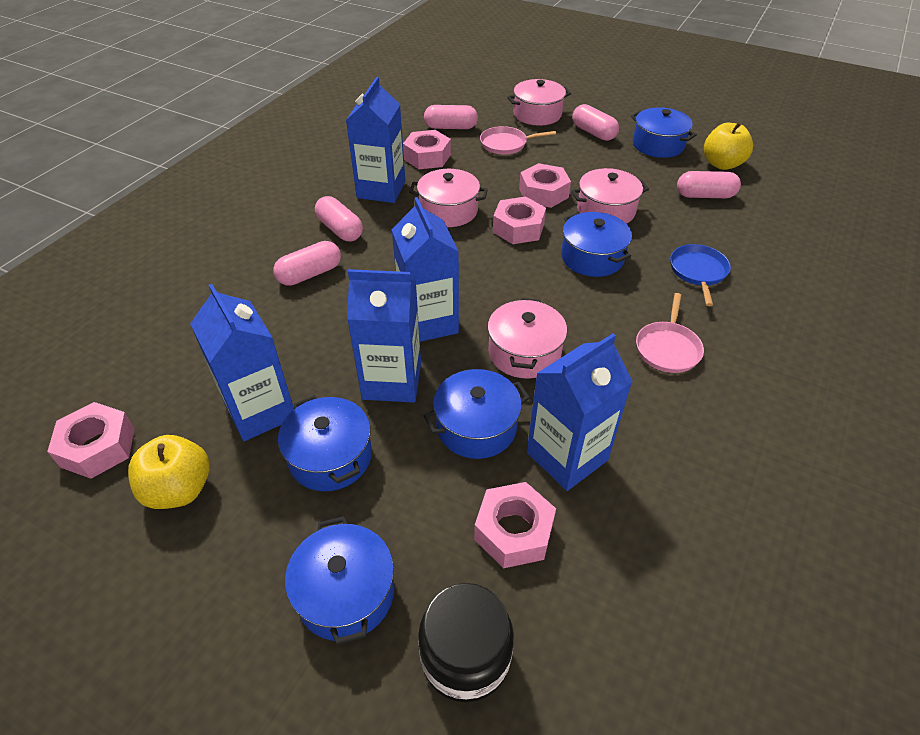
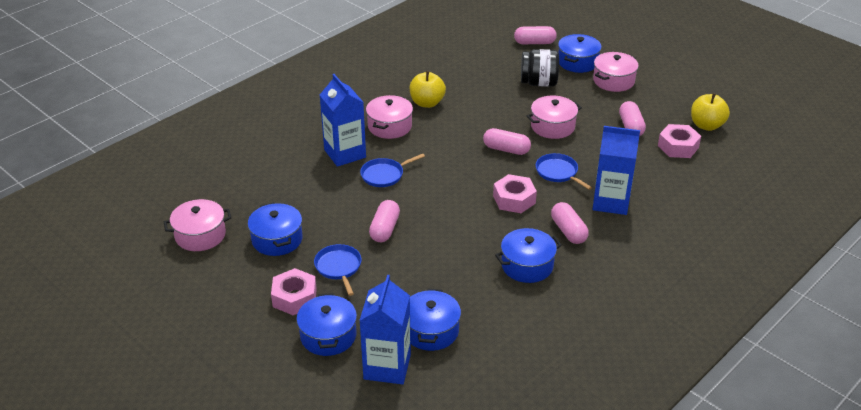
blue carton: [190,284,294,441] [346,77,405,203] [347,269,421,403] [391,197,459,342] [527,333,633,491] = 5 -> [320,74,366,167] [359,275,411,385] [592,126,640,215] = 3
blue pan: [670,244,731,306] = 1 -> [314,244,361,296] [360,154,425,187] [535,153,592,190] = 3
pink nut: [47,402,135,479] [403,130,451,169] [474,482,556,568] [493,197,546,244] [519,163,571,208] = 5 -> [271,268,317,315] [493,174,537,213] [658,124,701,158] = 3
pink pan: [480,126,556,154] [636,293,704,373] = 2 -> none = 0

